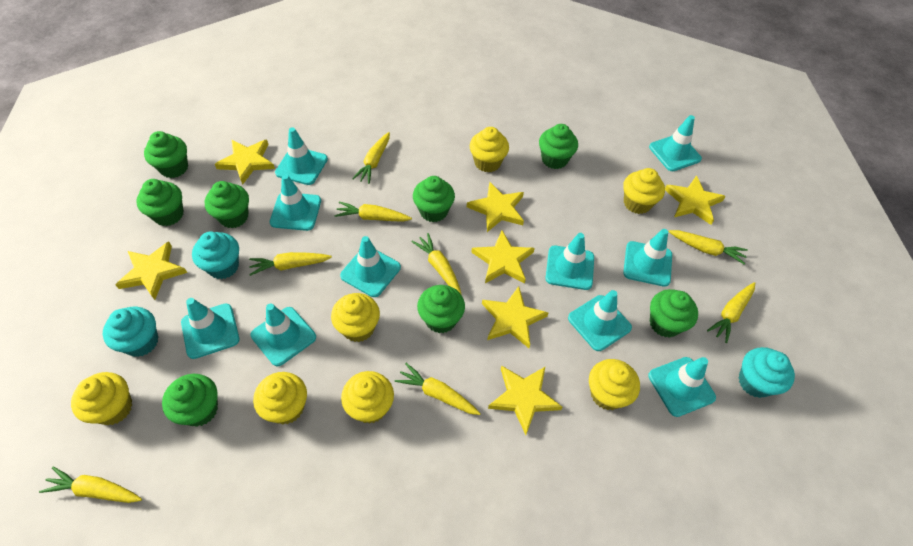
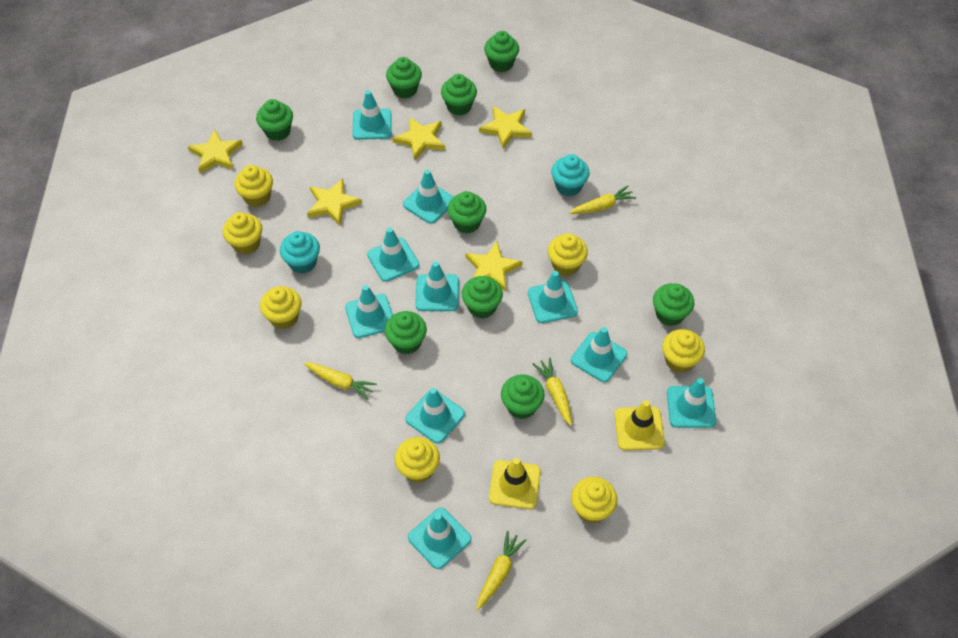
green cupcake: [136,179,184,226] [144,131,188,178] [162,374,218,427] [205,181,249,228] [413,176,455,222] [417,285,465,333] [539,124,578,169] [650,289,698,338] = 8 -> [256,99,293,141] [385,311,427,354] [386,57,422,98] [441,74,477,115] [447,191,486,234] [462,276,503,319] [484,31,519,72] [501,374,545,419] [653,283,694,326] = 9
turquoise cupcake: [103,307,159,357] [192,231,239,279] [738,347,795,398] = 3 -> [280,231,320,274] [551,154,590,196] = 2
yellow carrot: [39,467,142,503] [249,252,332,276] [335,202,412,222] [352,132,390,184] [395,363,481,415] [411,233,462,295] [669,230,748,265] [707,282,755,343] = 8 -> [304,363,377,400] [477,531,527,610] [532,357,572,426] [569,186,636,214] = 4
yellow star: [115,242,187,300] [215,140,275,185] [467,182,524,232] [471,231,535,283] [482,286,549,348] [488,365,562,435] [665,175,726,225] = 7 -> [188,129,243,173] [307,178,362,225] [392,117,445,160] [465,241,522,292] [479,106,532,149] = 5
yellow traffic cone: none = 0 -> [489,458,541,509] [614,400,665,451] = 2

